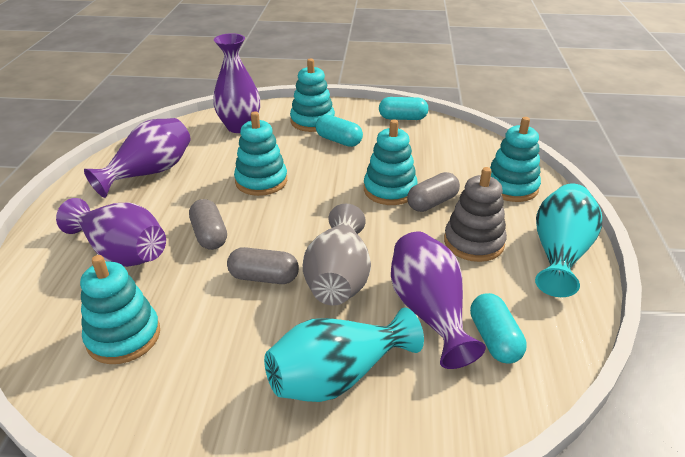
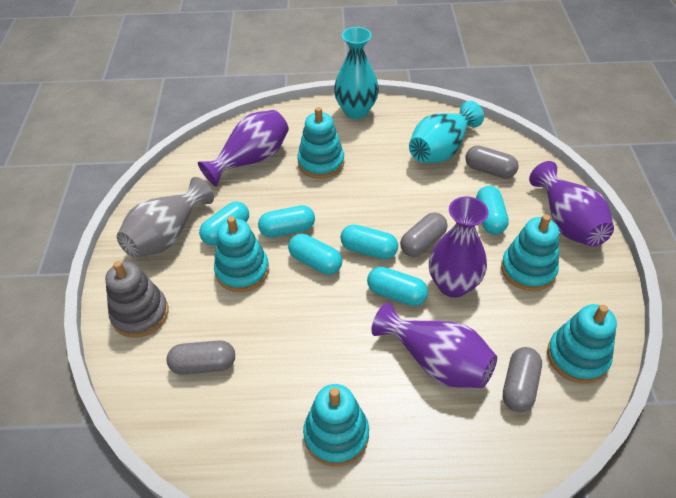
grey capsule: [189,199,227,250] [227,247,299,284] [407,172,460,212] = 3 -> [166,340,235,375] [400,212,448,257] [465,145,519,178] [503,347,542,412] = 4
turquoise capsule: [315,115,363,147] [379,97,428,120] [470,293,527,364] = 3 -> [199,201,249,245] [258,205,315,237] [288,234,342,274] [340,224,398,259] [367,267,428,306] [476,186,509,234] = 6

